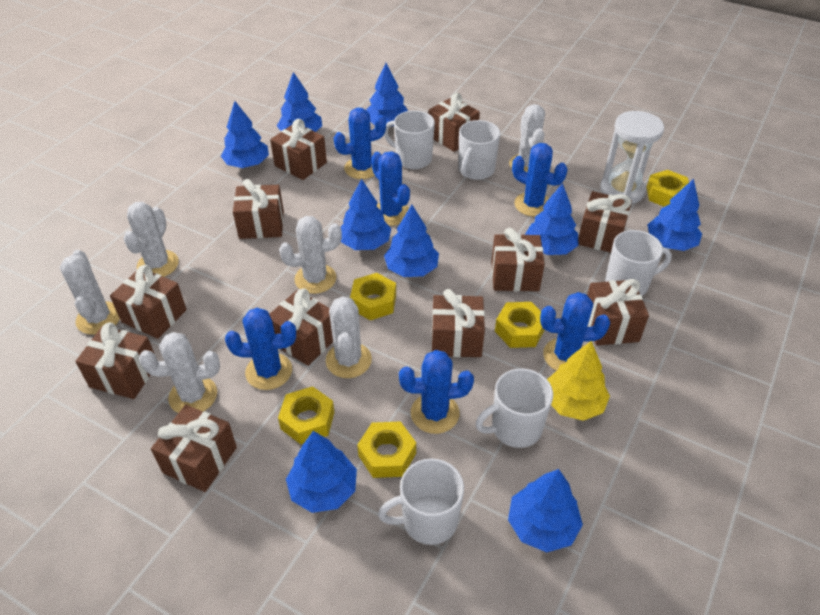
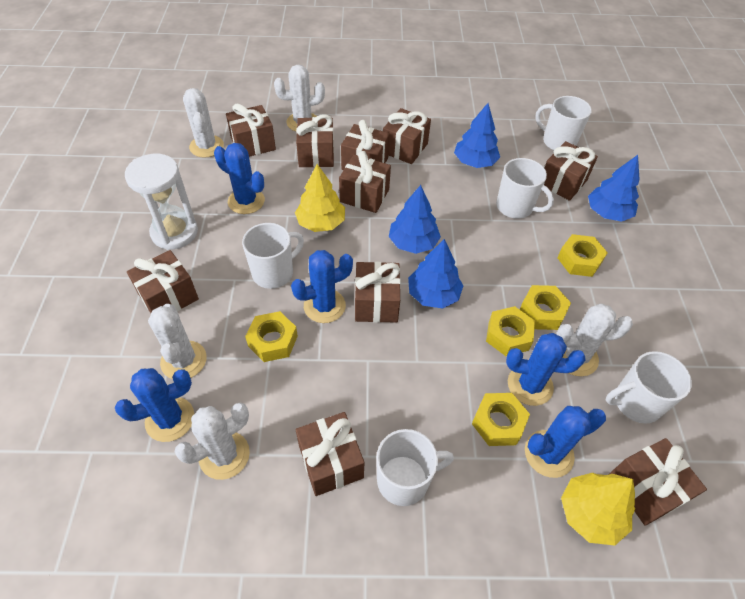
blue cactus: [225,308,296,390] [334,108,386,179] [371,151,410,226] [399,350,474,434] [512,143,568,217] [540,292,610,371] = 6 -> [115,368,194,442] [214,143,265,214] [291,250,353,323] [506,333,585,406] [525,406,606,478] = 5
blue tree: [221,101,269,168] [277,72,322,132] [286,431,357,513] [341,179,391,250] [366,63,408,127] [384,205,439,277] [508,469,583,552] [525,183,579,255] [647,179,702,251] = 9 -> [389,185,441,254] [408,239,463,309] [454,103,500,168] [588,155,639,222] = 4
brown gift: [75,322,154,399] [110,265,187,339] [151,405,237,492] [233,179,284,239] [269,288,333,366] [270,119,327,180] [428,93,480,152] [432,289,485,357] [491,228,545,291] [578,191,632,253] [587,279,649,345] = 11 -> [127,250,199,313] [226,103,276,157] [296,114,334,168] [296,412,364,496] [339,151,391,213] [341,120,390,170] [355,262,401,323] [383,108,431,164] [544,141,598,201] [609,438,707,526] = 10
white cactus: [60,250,120,335] [123,202,179,277] [139,332,220,413] [279,216,342,294] [326,296,372,378] [509,104,545,173] = 6 -> [148,304,207,379] [175,402,250,480] [183,88,224,158] [274,65,325,131] [556,304,633,376] = 5
yellow tree: [547,341,610,421] = 1 -> [295,164,345,232] [561,473,635,545] = 2

